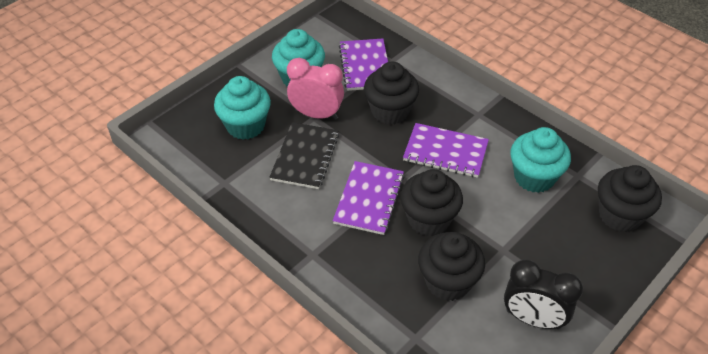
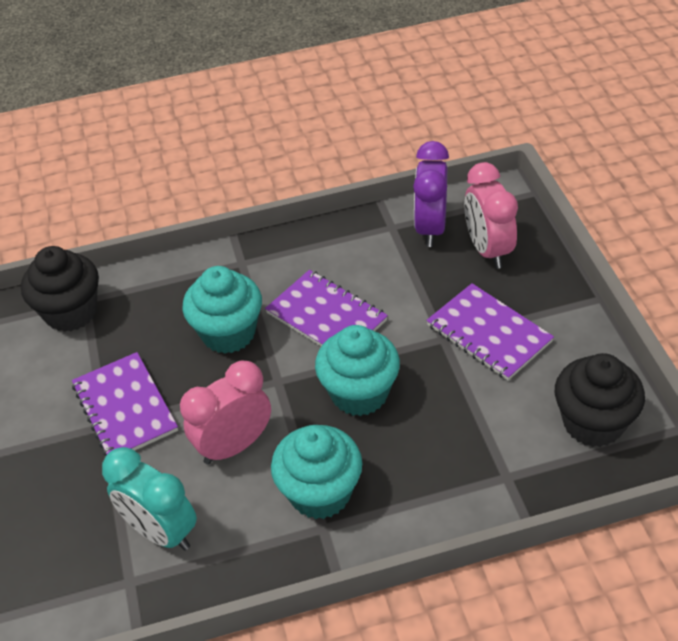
black clock: [504,259,583,329] = 1 -> none = 0
black cupcake: [364,62,419,125] [400,169,463,236] [418,232,485,301] [598,165,662,232] = 4 -> [21,246,99,332] [555,353,645,447] = 2
black notebook: [269,122,339,189] = 1 -> none = 0
pink clock: [287,58,344,120] = 1 -> [180,361,271,465] [464,162,518,269] = 2
purple clock: none = 0 -> [413,141,449,247] = 1
turquoise clock: none = 0 -> [102,447,197,551] = 1

